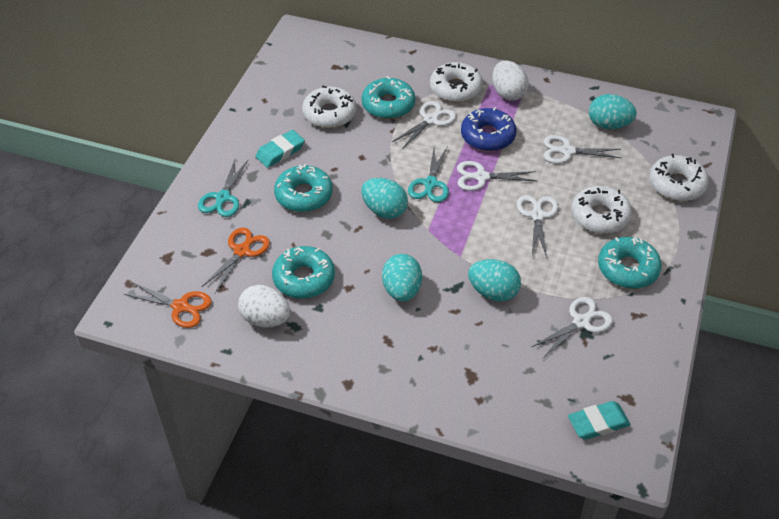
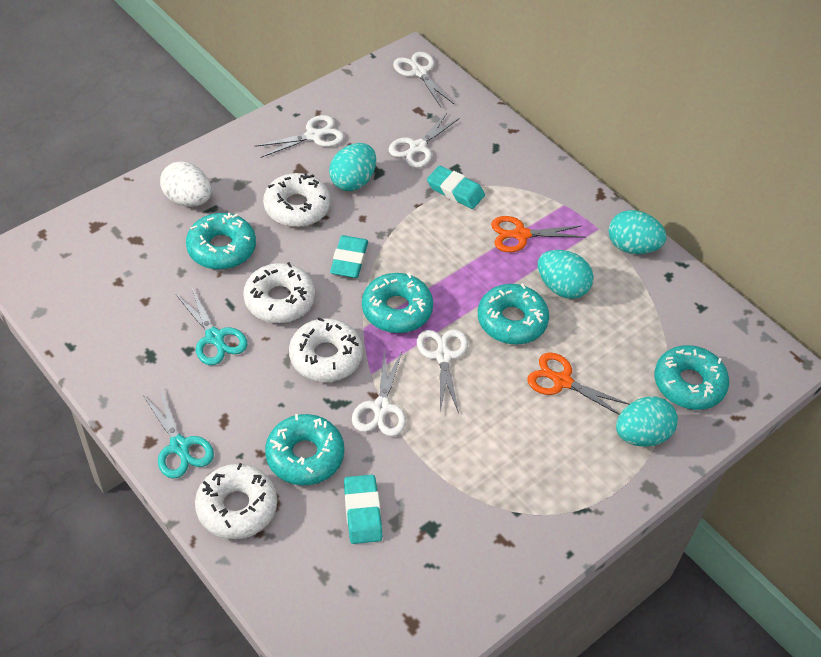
blue donut: [461,107,516,151] = 1 -> none = 0
turquoise donut: [272,246,335,299] [274,164,333,212] [362,76,415,119] [598,237,662,288] = 4 -> [186,213,256,270] [265,414,344,485] [362,273,433,333] [478,283,549,345] [654,345,729,410] = 5
turquoise eraser: [255,130,305,168] [568,401,631,440] = 2 -> [330,235,368,278] [344,475,382,544] [427,165,485,209] = 3
white egg: [238,285,290,328] [492,61,529,101] = 2 -> [160,161,212,207] = 1

